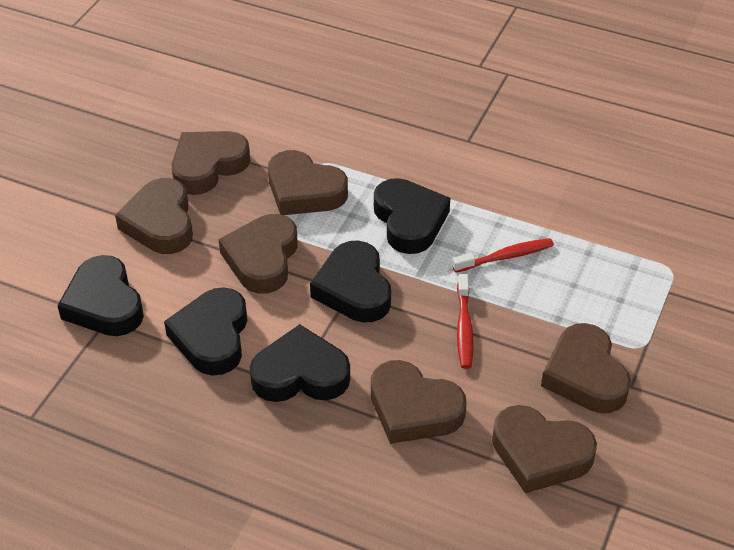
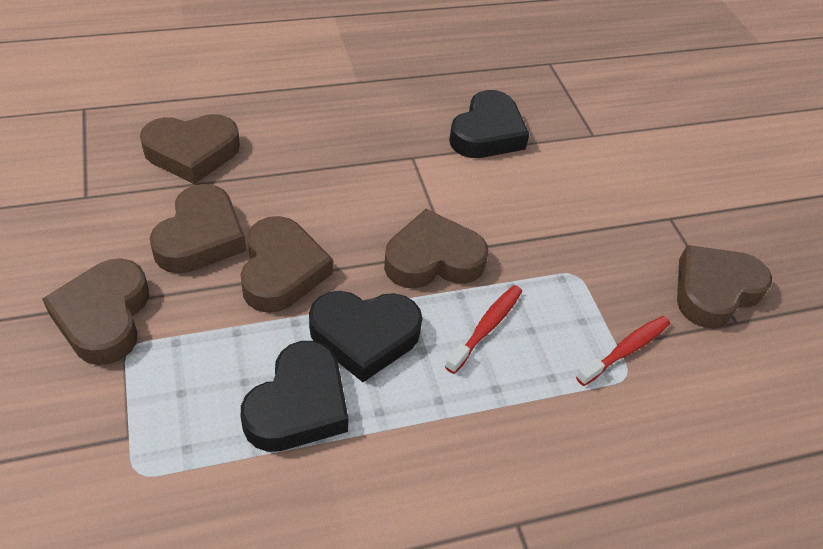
black heart: [57,255,144,336] [164,287,247,376] [250,324,350,402] [310,240,391,322] [374,178,450,254] = 5 -> [241,341,348,452] [309,291,422,382] [449,90,529,158] = 3
brown heart: [115,178,193,254] [171,131,250,195] [219,214,298,294] [268,150,348,215] [371,360,467,444] [492,405,597,493] [541,323,631,413] = 7 -> [42,258,149,365] [140,114,240,184] [150,184,246,274] [240,216,333,313] [384,209,488,288] [677,245,772,328] = 6

